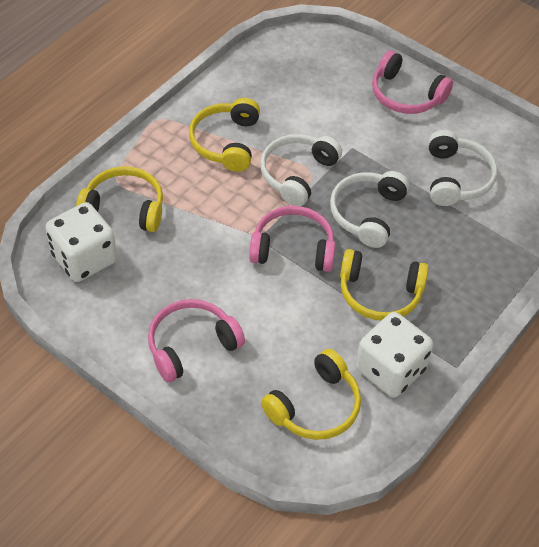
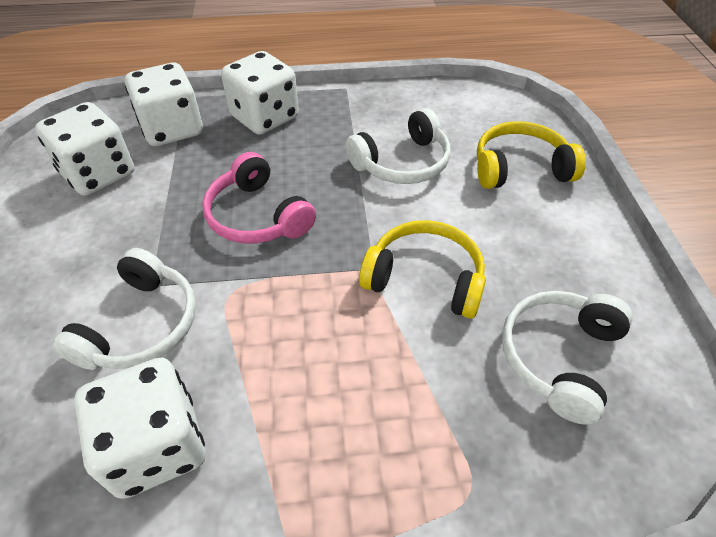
pink headphones: [148,299,245,382] [249,206,336,272] [372,50,453,114] = 3 -> [202,152,316,243] = 1
white dice: [45,202,117,282] [356,312,433,398] = 2 -> [35,102,135,196] [74,358,205,499] [125,63,203,146] [221,51,299,135] = 4
yellow headphones: [76,166,163,232] [189,98,260,172] [261,349,361,440] [340,249,429,321] = 4 -> [359,220,486,318] [477,121,586,189] = 2

